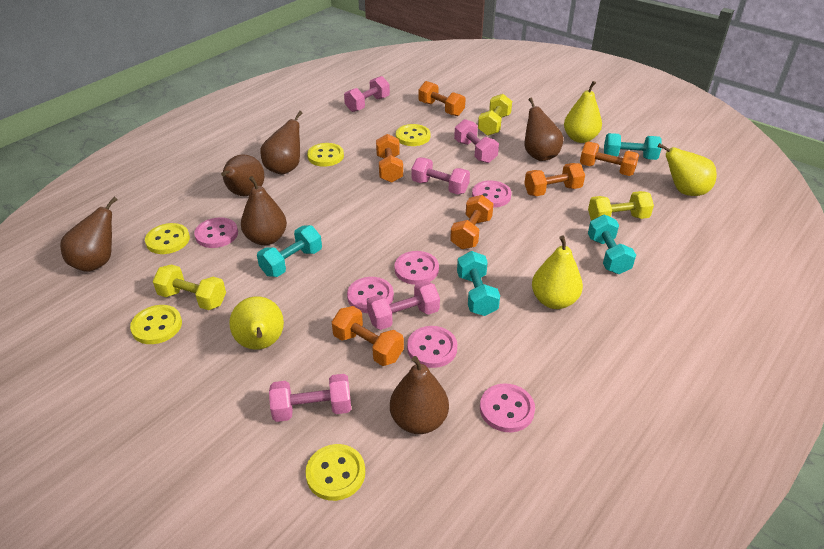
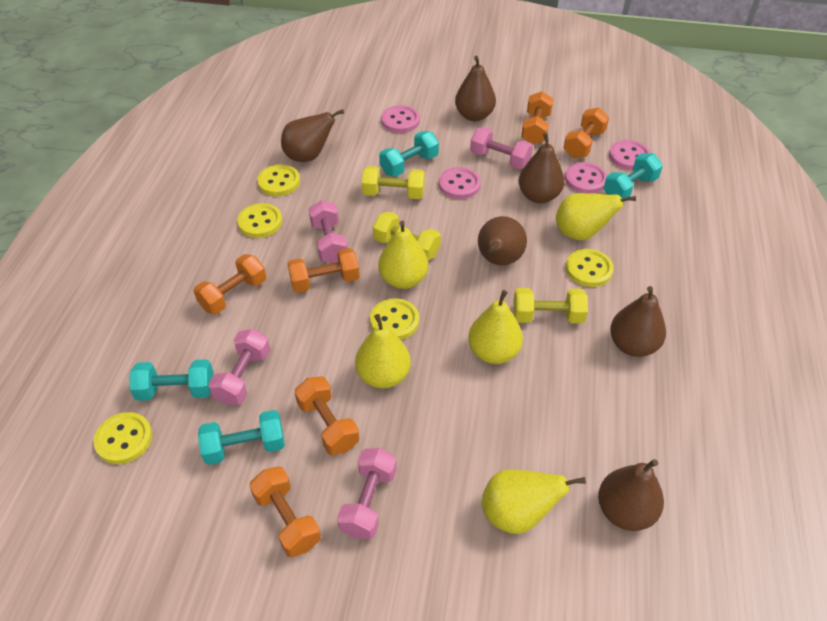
pink button: [194,217,238,248] [347,277,394,313] [395,251,439,285] [407,326,457,368] [472,180,512,208] [480,383,535,432] = 6 -> [381,105,420,133] [439,167,481,199] [565,162,607,194] [609,140,651,170] = 4
pink dumbbell: [269,374,351,422] [344,76,390,112] [367,281,440,330] [412,158,470,194] [454,119,499,163] = 5 -> [208,329,270,406] [309,200,348,263] [337,448,397,539] [470,127,533,169] = 4
yellow pear: [229,296,284,350] [532,235,583,309] [564,81,602,143] [658,143,717,196] = 4 -> [355,314,411,389] [378,221,428,289] [468,290,523,364] [482,469,586,534] [556,193,636,240] = 5

